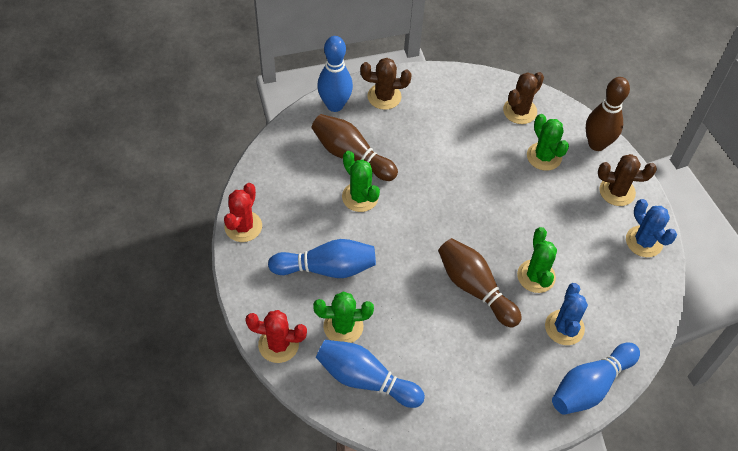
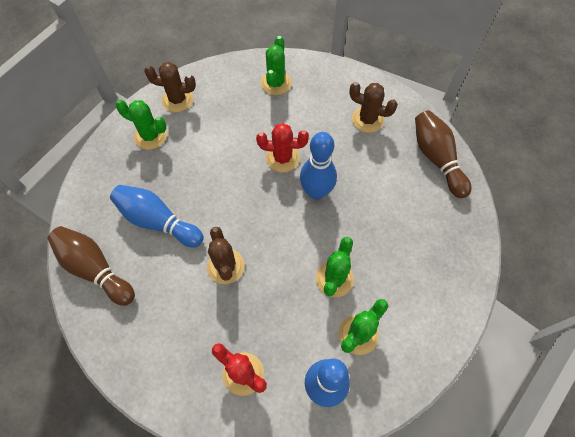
blue bowling pin: [268,239,376,278] [316,340,425,408] [317,36,353,112] [552,343,640,415] = 4 -> [110,185,204,247] [300,132,337,200] [305,359,350,407] = 3
blue cactus: [545,283,588,345] [626,199,677,257] = 2 -> none = 0
brown bowling pin: [311,114,398,181] [438,238,522,327] [586,77,630,151] = 3 -> [48,226,135,306] [415,110,471,198] = 2

